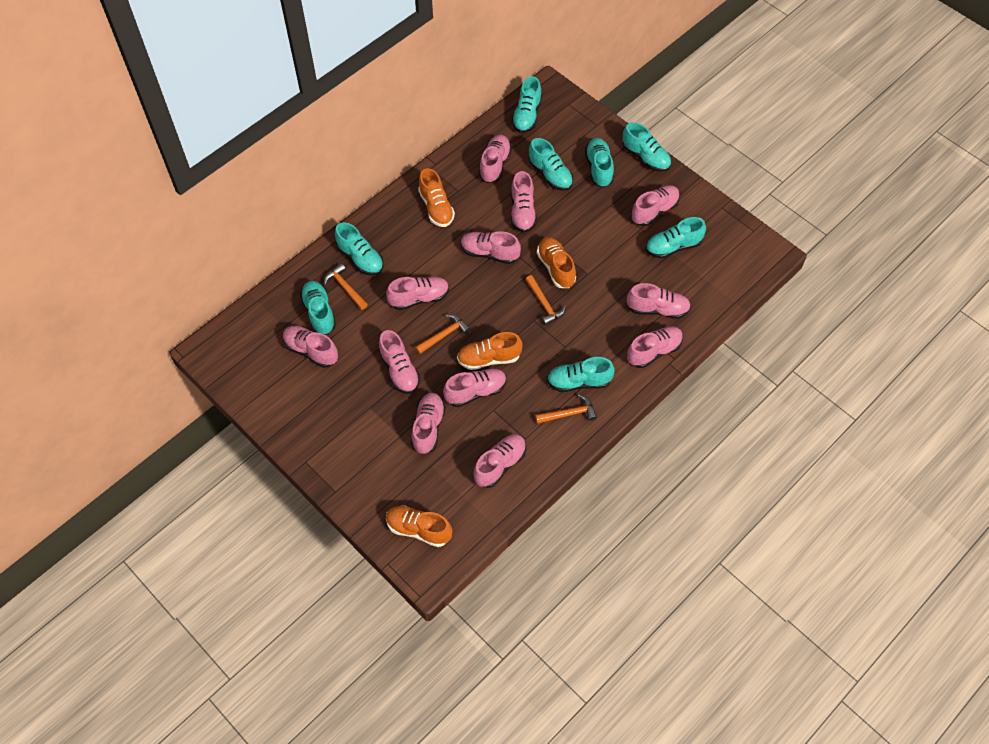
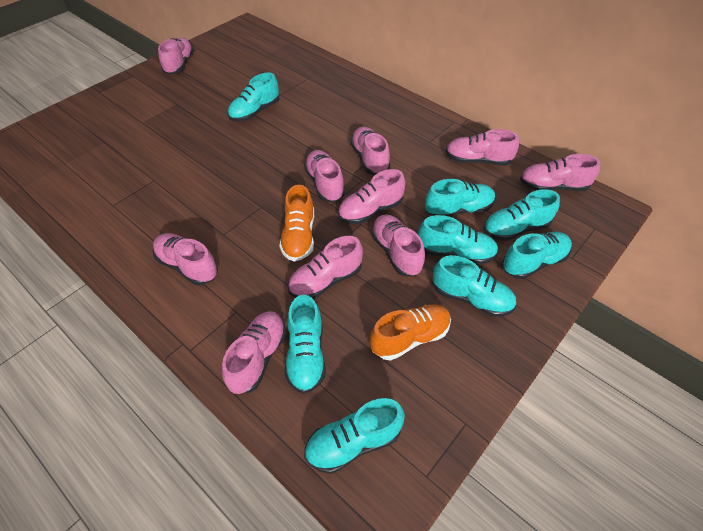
orange hammer: [324,263,368,310] [415,314,471,354] [525,275,566,325] [535,394,597,424] = 4 -> none = 0
orange shoe: [386,505,453,547] [418,168,455,227] [457,332,523,370] [537,237,576,288] = 4 -> [279,185,314,262] [370,304,451,360] = 2
pink shoe: [283,326,338,368] [379,330,420,394] [386,277,449,310] [411,393,446,454] [443,368,506,407] [461,231,521,264] [473,434,526,488] [479,135,512,183] [511,171,537,233] [627,283,691,319] [627,326,683,368] [631,185,680,226] = 12 -> [153,233,218,285] [158,37,194,75] [222,311,286,394] [288,236,363,299] [304,150,345,202] [338,169,405,224] [350,127,390,175] [371,214,425,276] [446,129,519,166] [520,154,600,191] = 10

